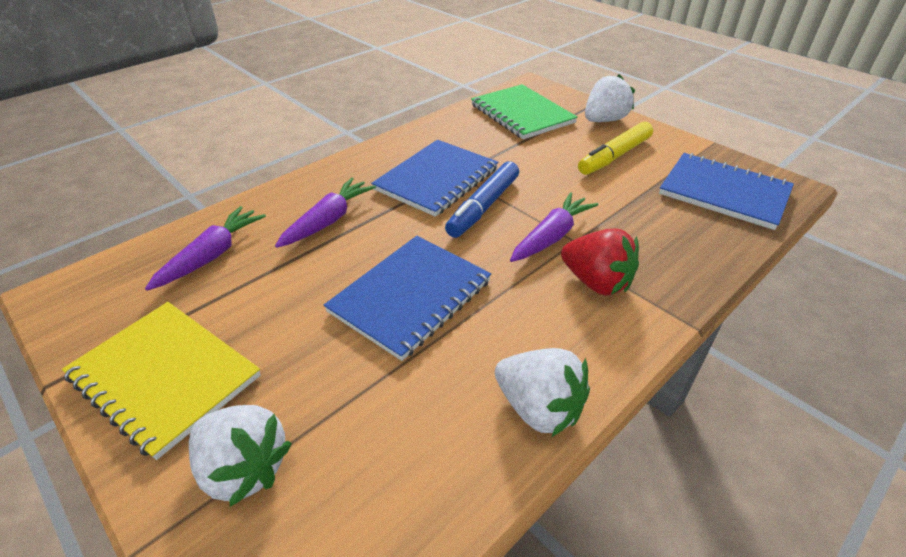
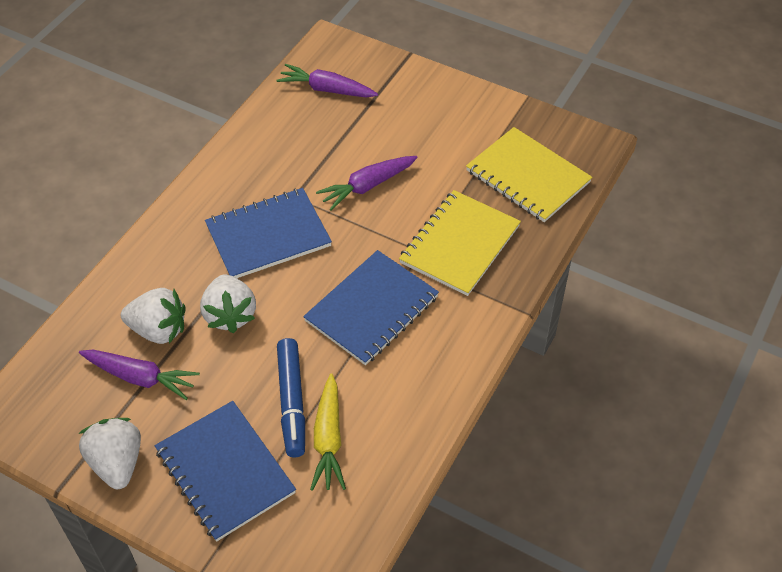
green notebook: [471,84,578,139] = 1 -> none = 0
red strawberry: [561,228,639,296] = 1 -> none = 0
yellow carrot: none = 0 -> [310,373,346,491] = 1
yellow marker: [578,122,653,175] = 1 -> none = 0
yellow notebook: [62,302,261,460] = 1 -> [399,190,521,296] [466,127,592,222] = 2

